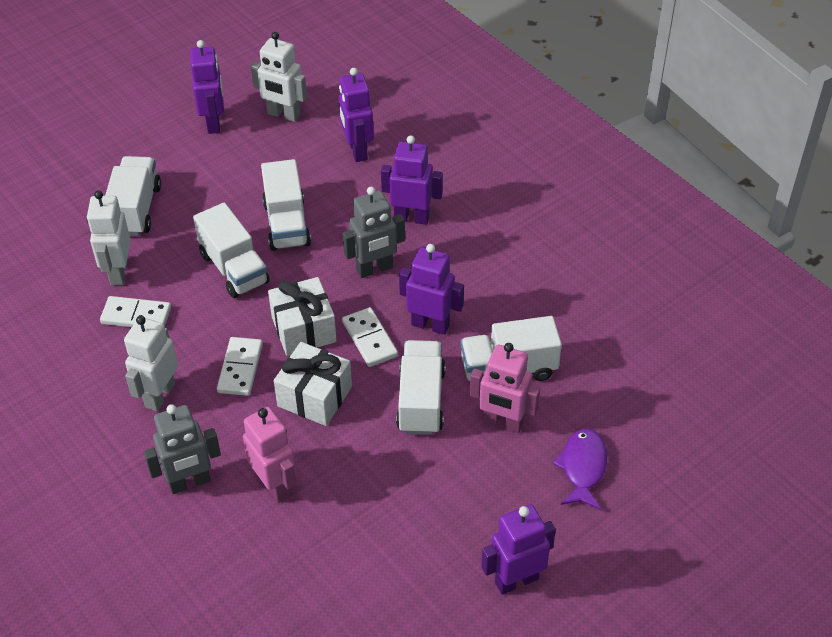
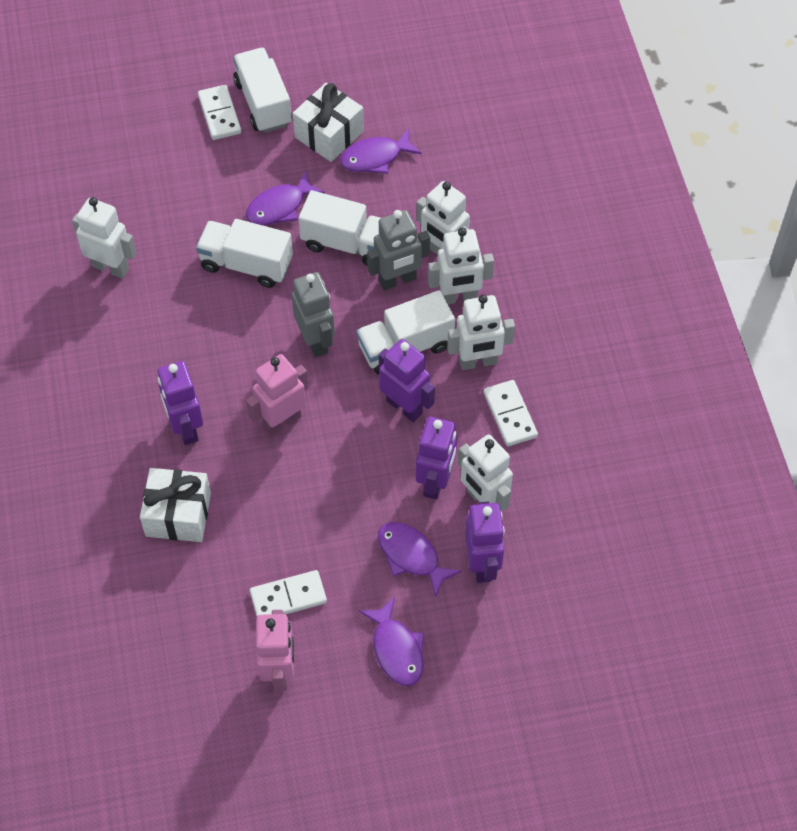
purple fish: [552,429,607,510] = 1 -> [246,171,325,225] [340,129,422,174] [359,597,424,686] [378,522,462,598] = 4
purple robot: [190,40,224,134] [339,68,374,162] [381,135,443,225] [399,244,464,335] [481,504,556,595] = 5 -> [158,361,203,445] [379,339,435,422] [416,417,457,500] [465,502,505,583] = 4
white robot: [87,190,131,285] [124,315,178,411] [251,32,307,122] = 3 -> [72,197,136,279] [416,181,470,254] [428,228,494,304] [447,295,515,370] [458,434,513,512] = 5
white truck: [105,156,161,236] [193,203,270,298] [261,159,311,251] [396,340,446,435] [460,316,562,381] = 5 -> [196,219,293,288] [233,48,292,133] [299,190,381,266] [356,290,455,375] = 4

